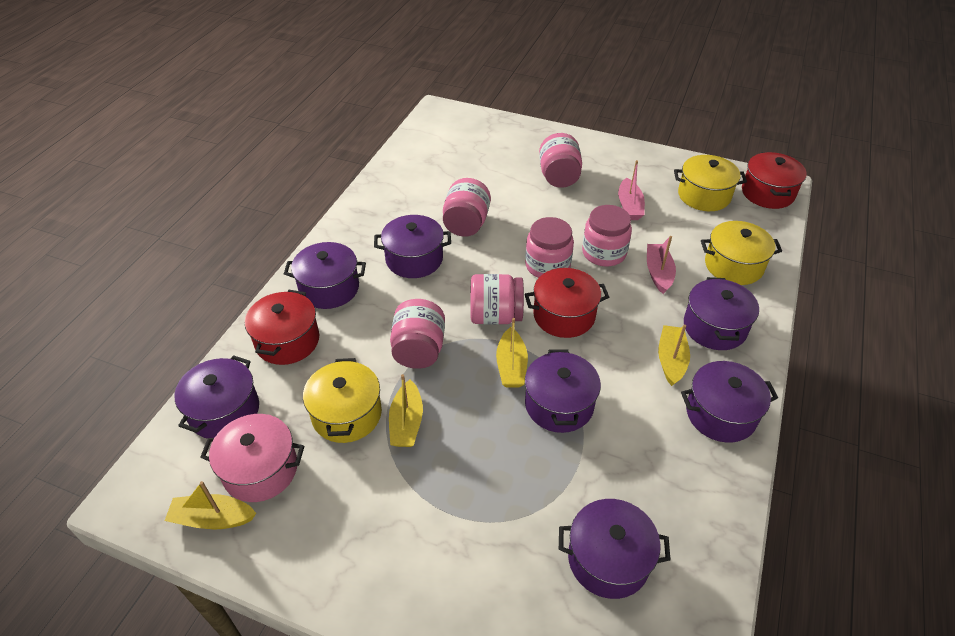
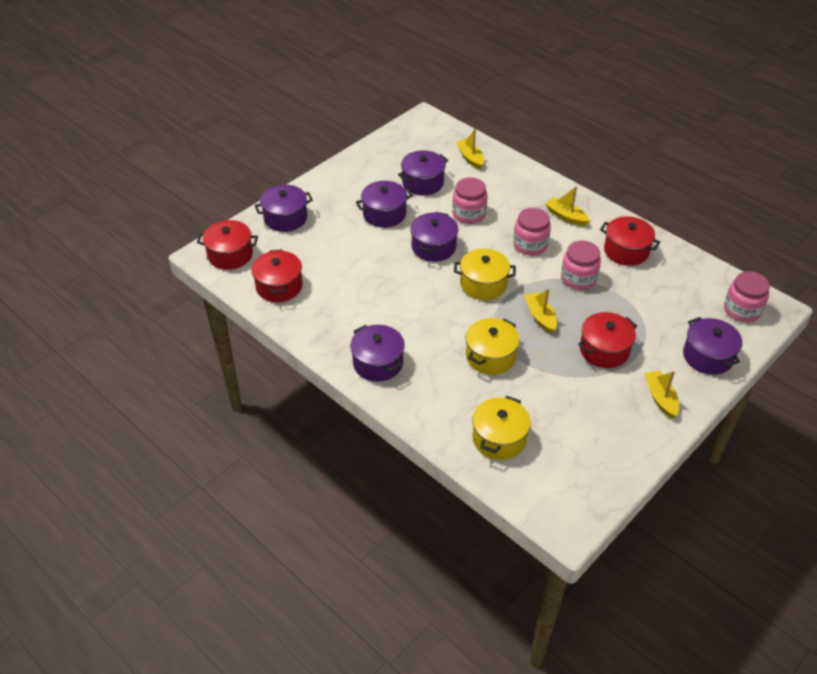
pink boat: [618,160,645,220] [647,236,676,294] = 2 -> none = 0
pink jar: [390,299,445,369] [443,178,491,237] [470,274,524,325] [525,217,574,278] [539,133,582,188] [582,205,632,266] = 6 -> [452,177,488,224] [513,208,551,256] [561,241,601,290] [724,271,770,322] = 4
pink pot: [200,414,304,502] = 1 -> none = 0
purple pot: [174,355,259,439] [284,242,366,309] [374,215,451,278] [525,350,601,433] [559,499,671,599] [681,361,778,443] [684,277,759,350] = 7 -> [254,185,313,232] [350,325,405,382] [356,181,413,228] [398,150,448,195] [410,212,458,262] [683,317,742,375] = 6
red pot: [245,290,319,365] [524,268,609,338] [742,152,807,209] = 3 -> [197,220,258,270] [251,249,303,302] [578,312,637,368] [600,216,660,266] = 4

